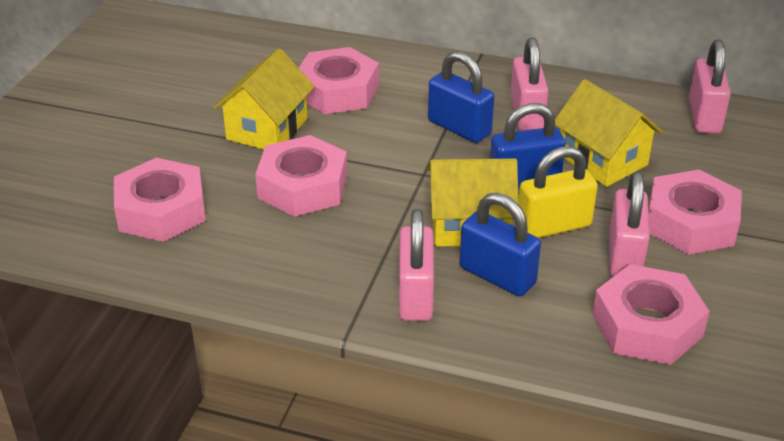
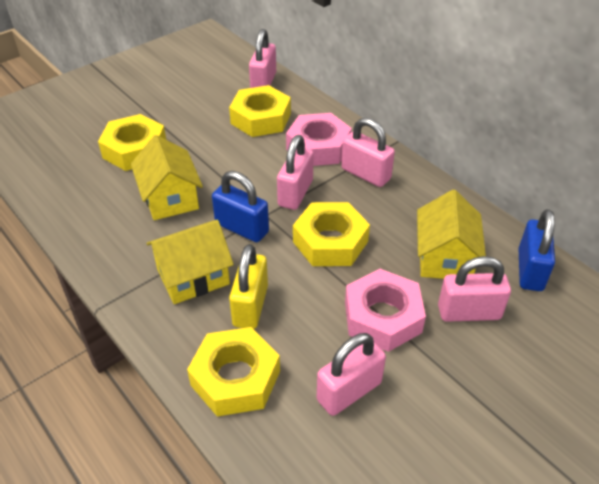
blue padlock: [428,51,494,143] [460,193,541,296] [490,103,566,189] = 3 -> [212,171,269,242] [519,209,555,291] = 2
pink nut: [114,158,206,242] [255,135,347,217] [299,47,379,114] [592,264,710,365] [648,170,742,255] = 5 -> [286,113,352,166] [345,269,426,352] = 2
pink padlock: [399,209,434,321] [510,37,549,131] [609,172,650,277] [689,39,731,134] = 4 -> [249,29,276,88] [277,135,314,210] [317,333,386,416] [341,118,395,187] [438,256,511,322] = 5
yellow nut: none = 0 -> [98,114,166,171] [187,327,280,416] [229,85,291,137] [293,202,370,266] = 4

